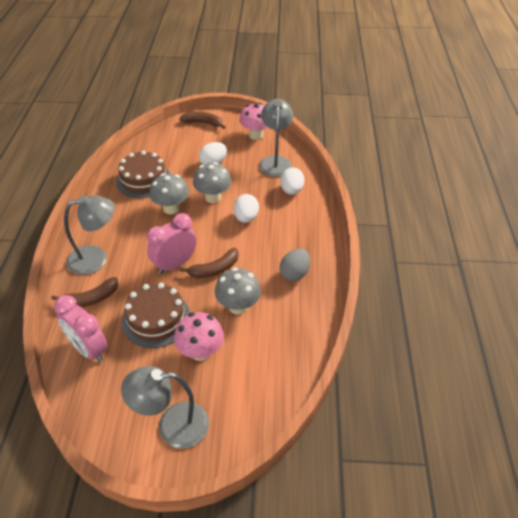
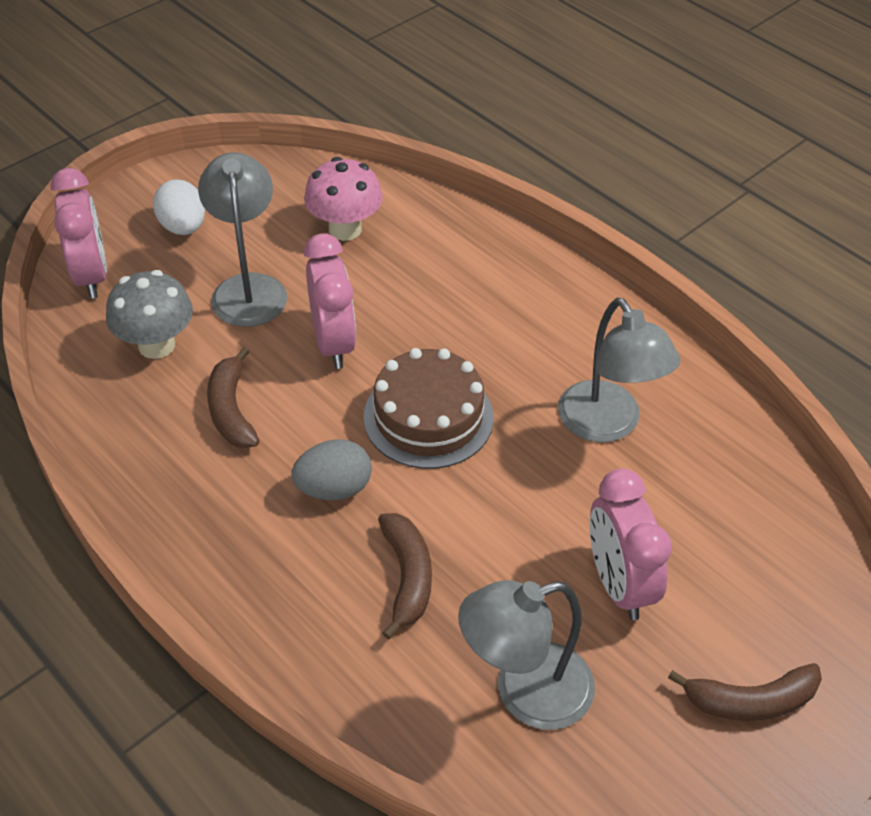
brown cake: [116,150,170,198] [122,283,190,348] = 2 -> [364,348,494,469] = 1
grey mushroom: [149,173,189,214] [193,162,231,203] [215,267,261,315] = 3 -> [106,270,193,359] = 1
pink clock: [54,295,107,362] [147,213,197,274] = 2 -> [51,168,107,298] [304,233,356,369] [590,469,672,620] = 3
pink mushroom: [174,312,224,361] [239,103,268,140] = 2 -> [304,157,383,241] = 1
white egg: [199,142,227,165] [234,194,259,223] [280,168,305,195] = 3 -> [153,179,205,235] = 1

